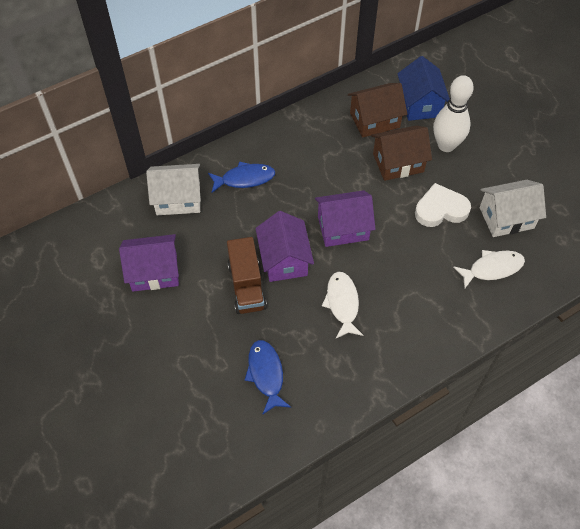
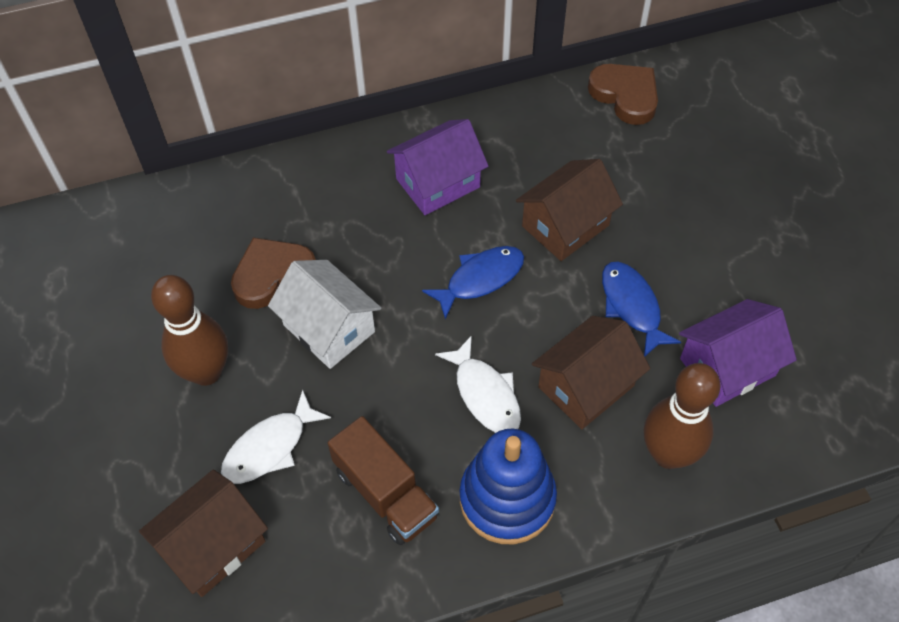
blue house: [397,56,450,121] = 1 -> none = 0
blue stacking toy: none = 0 -> [460,429,557,544] = 1
brown bowling pin: none = 0 -> [151,275,228,386] [644,363,721,469] = 2
brown heart: none = 0 -> [231,237,316,309] [588,64,658,125] = 2
brown house: [348,83,407,138] [371,125,432,181] = 2 -> [139,470,268,597] [516,159,623,261] [532,316,650,429] = 3
purple house: [119,234,179,292] [256,211,314,282] [315,190,375,247] = 3 -> [387,119,489,215] [679,299,797,407] = 2
white bowling pin: [433,75,474,152] = 1 -> none = 0
white heart: [415,183,471,227] = 1 -> none = 0
white house: [146,164,201,215] [480,180,546,237] = 2 -> [268,260,381,369] = 1

